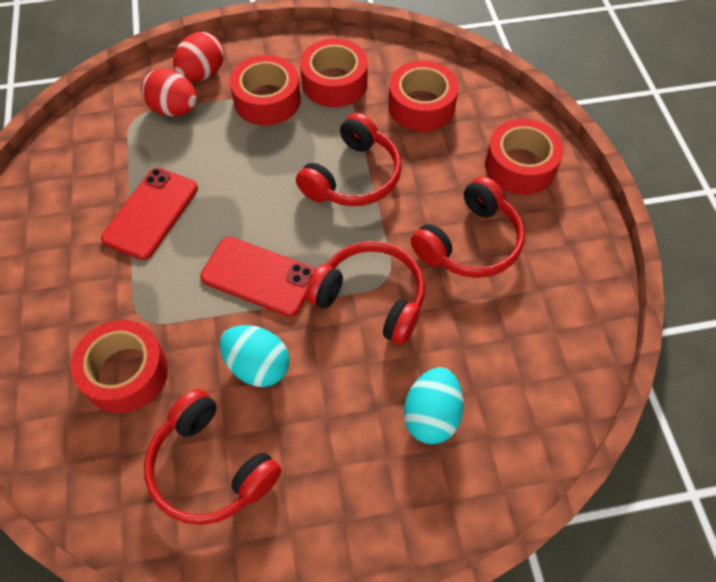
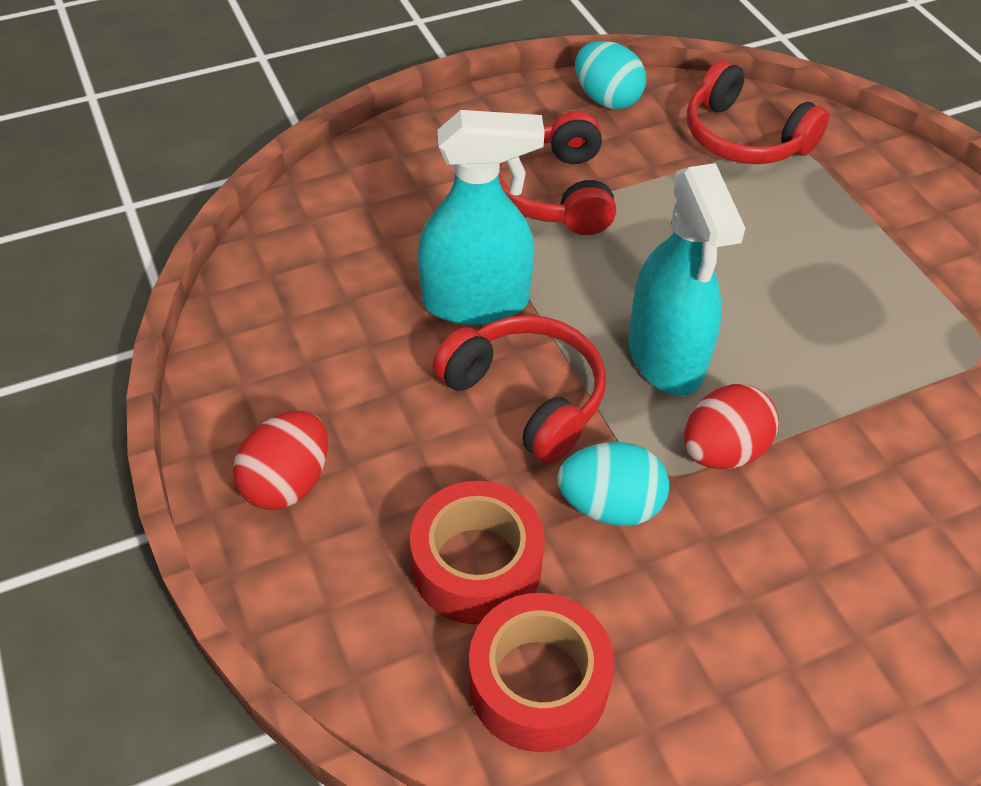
red headphones: [144,389,281,525] [296,113,402,206] [306,241,425,345] [411,176,525,278] = 4 -> [432,315,606,464] [499,111,616,235] [687,60,829,164] = 3
red phone: [101,168,198,260] [200,237,315,317] = 2 -> none = 0
red tape: [71,320,168,413] [230,55,301,125] [300,38,368,107] [388,61,459,131] [485,119,564,195] = 5 -> [410,481,545,624] [469,593,614,752] = 2
turquoise spray bottle: none = 0 -> [418,110,545,325] [628,163,745,395] = 2

